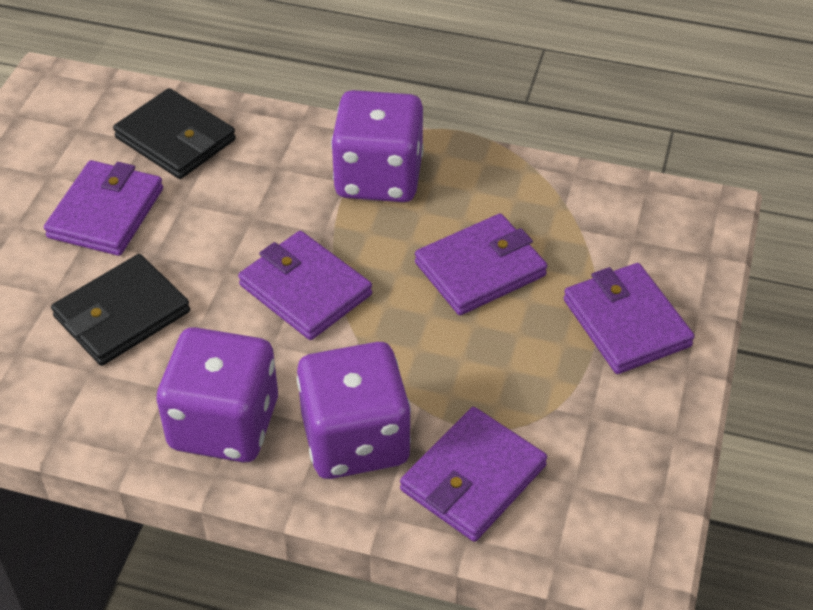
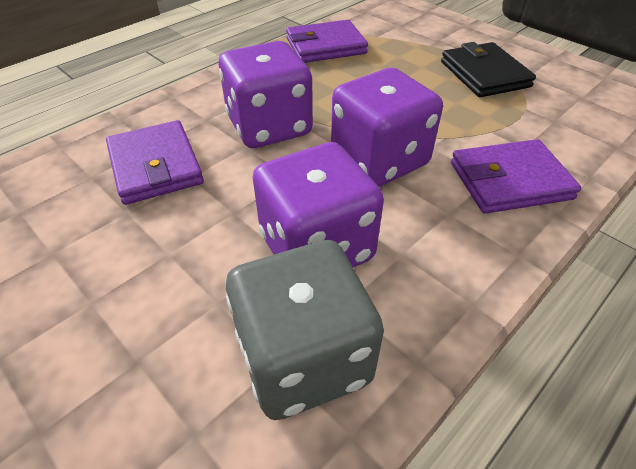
black wallet: [51,254,190,366] [113,88,236,179] = 2 -> [441,42,536,97] = 1
grey dice: none = 0 -> [226,240,384,420] = 1
purple wallet: [44,160,163,256] [238,231,372,340] [400,407,547,542] [415,213,547,315] [564,263,695,374] = 5 -> [106,120,204,205] [286,20,368,63] [451,139,581,214] = 3

